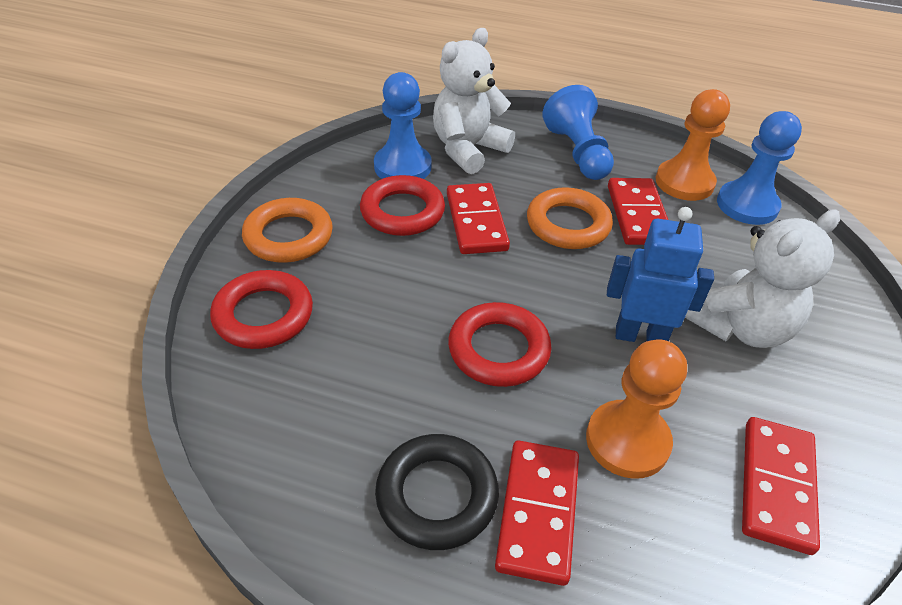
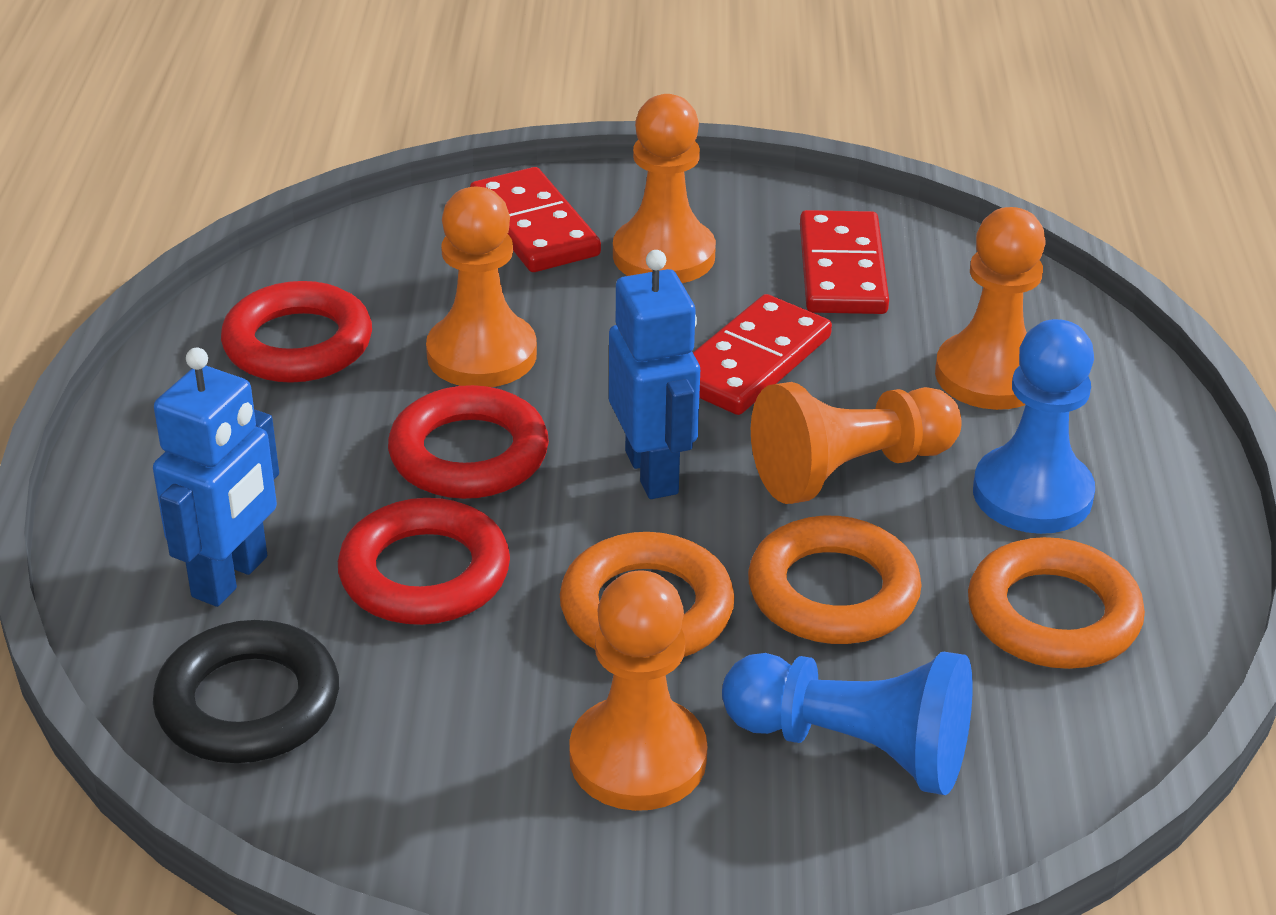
blue pawn: [374,72,432,179] [542,85,614,180] [717,111,802,225] = 3 -> [722,652,973,795] [973,319,1095,534] = 2
blue robot: [607,207,714,342] = 1 -> [153,348,279,607] [609,250,700,499] = 2
orange pawn: [586,339,687,479] [656,89,730,201] = 2 -> [426,187,537,387] [569,570,708,811] [613,94,716,283] [751,382,961,504] [935,207,1045,410] = 5
orange ring: [242,198,333,263] [527,187,613,249] = 2 -> [560,532,735,657] [748,516,921,644] [968,537,1145,669] = 3
red domino: [447,183,510,254] [495,440,579,586] [608,178,668,245] [742,417,820,555] = 4 -> [470,167,601,272] [693,294,832,415] [800,210,889,314] = 3
white teddy bear: [433,28,515,174] [685,209,840,348] = 2 -> none = 0

